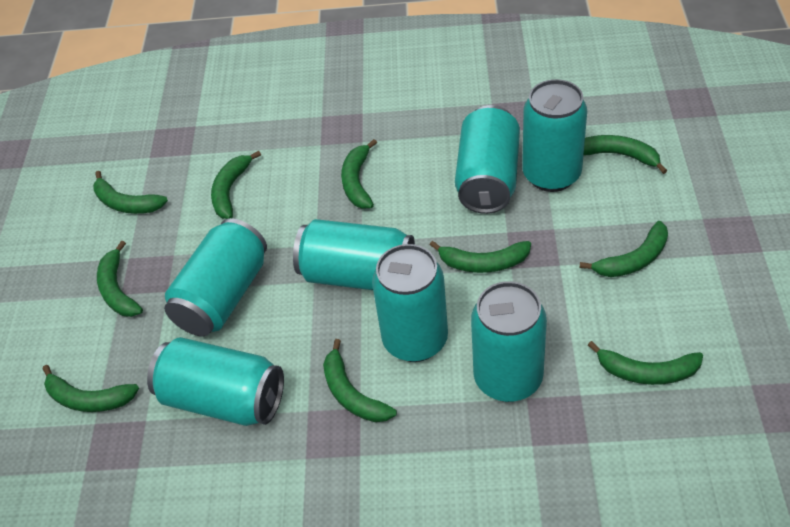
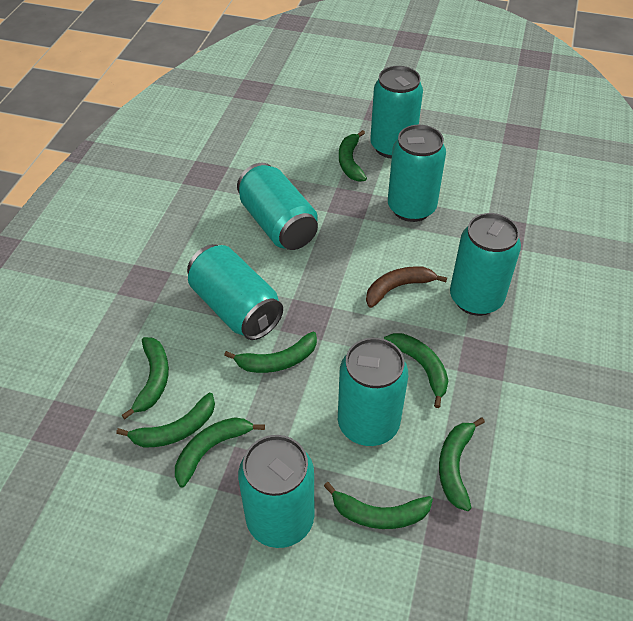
brown banana: none = 0 -> [366,266,447,308] = 1
green banana: [42,365,139,412] [93,171,168,214] [97,241,143,317] [211,151,261,219] [323,339,397,422] [341,139,377,209] [430,241,531,273] [579,221,668,277] [584,135,667,174] [588,341,703,385] = 10 -> [116,393,215,447] [122,337,169,419] [175,417,265,488] [224,332,317,373] [324,482,433,529] [339,130,367,182] [384,333,448,408] [439,418,485,511] = 8

